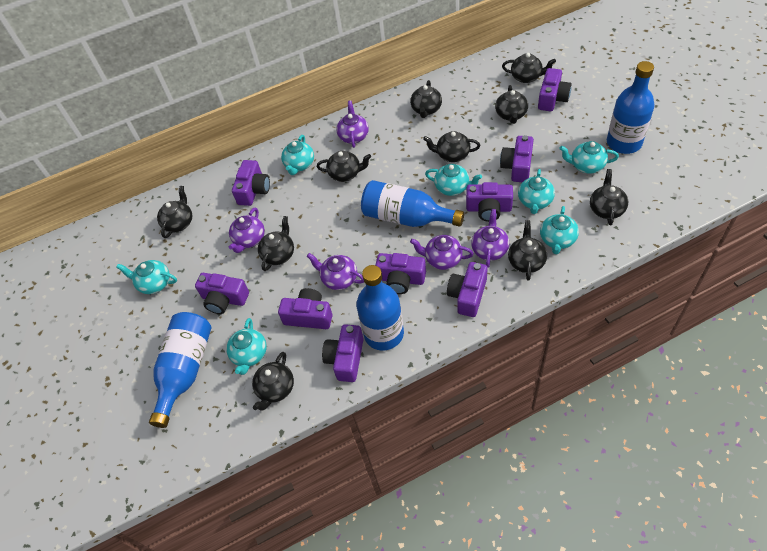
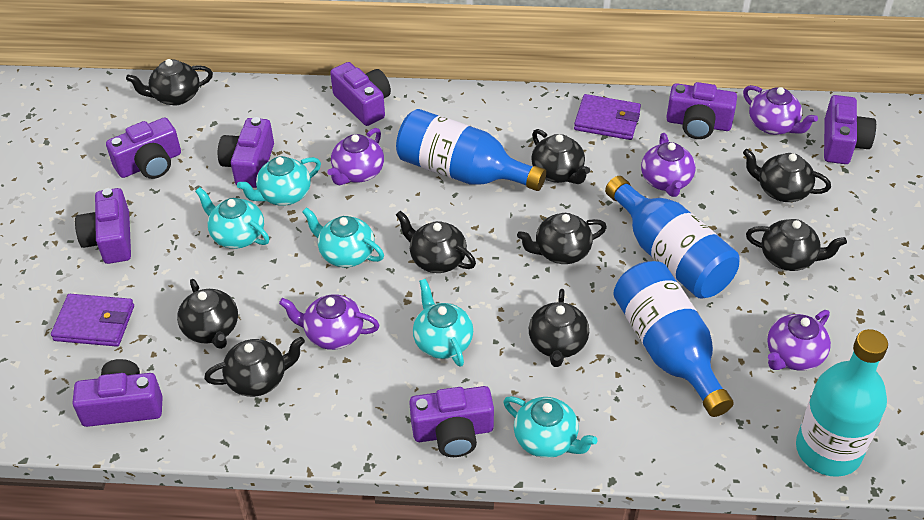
black teapot: [157,186,192,238] [252,352,294,411] [258,216,294,271] [317,151,371,182] [410,80,442,118] [423,131,480,162] [495,85,528,124] [502,53,556,83] [508,220,547,281] [590,169,628,225] = 10 -> [126,59,213,105] [177,279,238,349] [204,337,305,397] [396,211,476,273] [517,213,607,264] [529,289,589,367] [531,129,590,184] [743,149,831,202] [746,219,847,271] = 9
blue bottle: [149,312,212,428] [356,265,404,351] [361,180,464,227] [607,61,655,154] = 4 -> [396,109,546,191] [605,176,739,299] [613,261,734,417] = 3
purple camera: [195,273,249,314] [232,160,270,206] [278,288,333,329] [322,324,364,382] [375,253,426,294] [447,262,488,317] [466,182,513,222] [500,135,534,182] [538,68,572,111] = 9 -> [72,359,163,427] [75,188,131,264] [106,118,181,179] [218,117,274,188] [330,62,391,126] [409,386,494,457] [666,82,737,139] [824,95,876,164] = 8
purple wallet: none = 0 -> [51,294,134,347] [574,94,641,140] = 2
turquoise bottle: none = 0 -> [796,329,888,477] = 1
turquoise teapot: [116,260,177,294] [226,318,267,375] [281,135,314,175] [425,164,482,196] [518,169,555,214] [540,206,579,254] [559,141,619,174] = 7 -> [195,187,269,249] [237,156,321,206] [302,207,384,267] [413,279,473,367] [503,396,598,458] = 5

